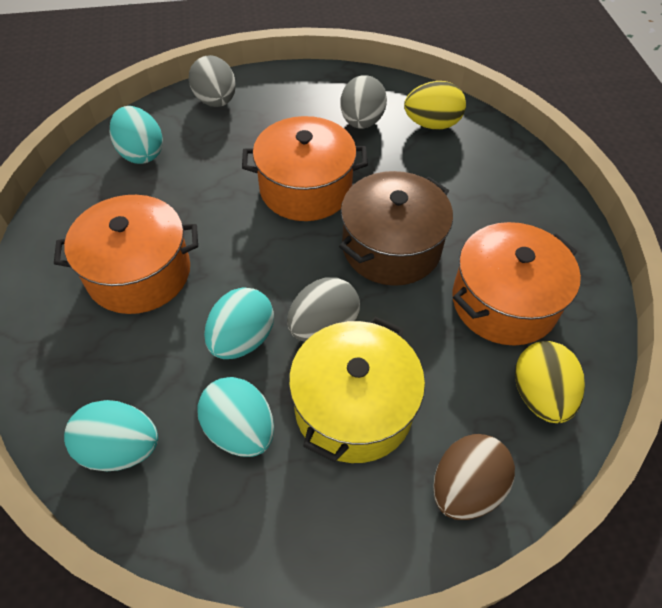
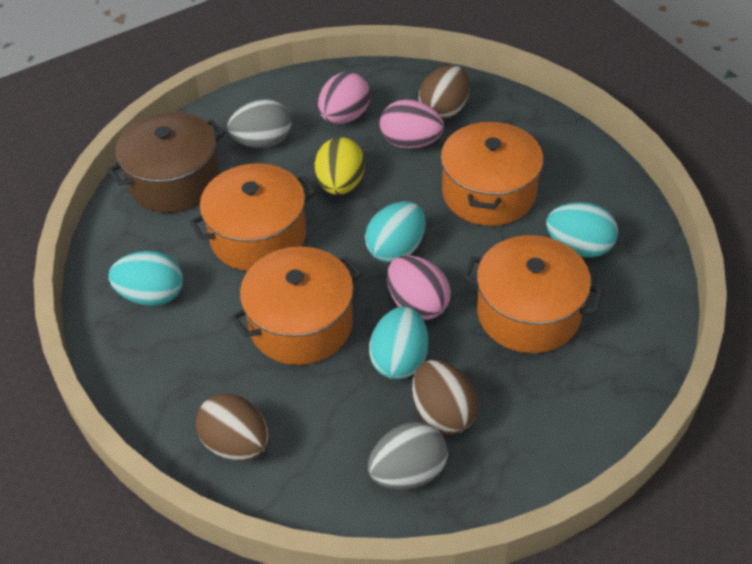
brown egg: [433,434,515,520] = 1 -> [196,393,269,461] [412,360,478,435] [419,65,470,120] = 3
grey egg: [189,55,236,107] [287,277,360,342] [340,75,387,129] = 3 -> [227,99,292,148] [368,422,448,490] = 2
orange pot: [54,195,198,314] [242,116,368,221] [452,222,581,346] = 3 -> [189,163,316,271] [231,247,362,365] [441,120,543,226] [463,235,604,353] = 4
pink egg: none = 0 -> [318,72,371,124] [380,100,444,149] [387,255,451,320] = 3
yellow egg: [404,81,466,129] [515,341,585,423] = 2 -> [315,137,365,195] = 1
yellow pot: [289,317,425,463] = 1 -> none = 0

